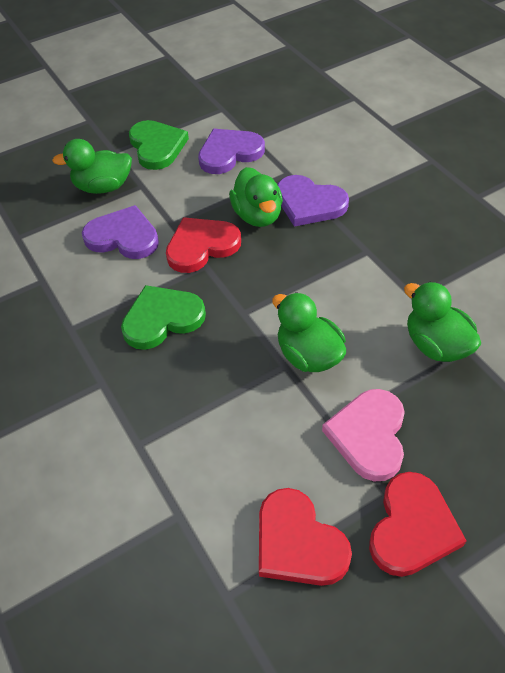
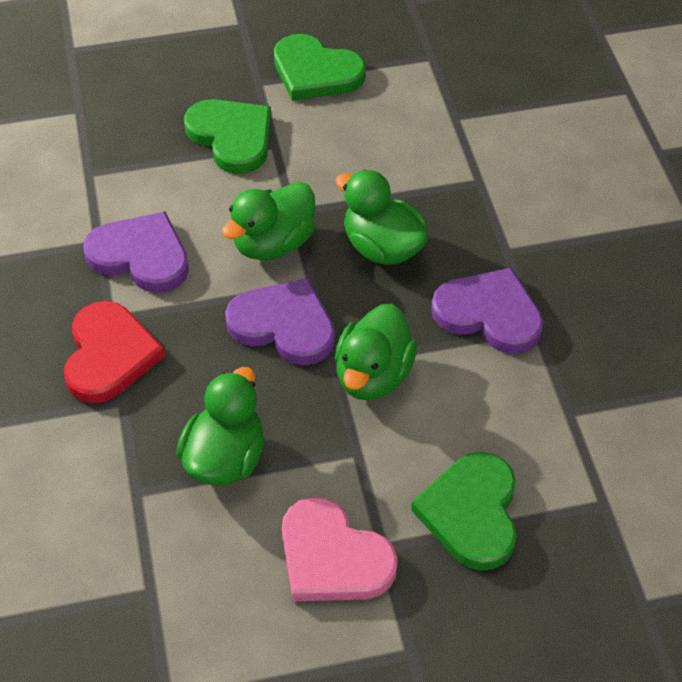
green heart: [121,285,206,350] [129,120,189,170] = 2 -> [184,99,271,174] [274,34,366,101] [411,452,517,571] = 3
red heart: [166,217,241,273] [259,488,352,586] [369,472,467,577] = 3 -> [64,301,165,403] = 1

